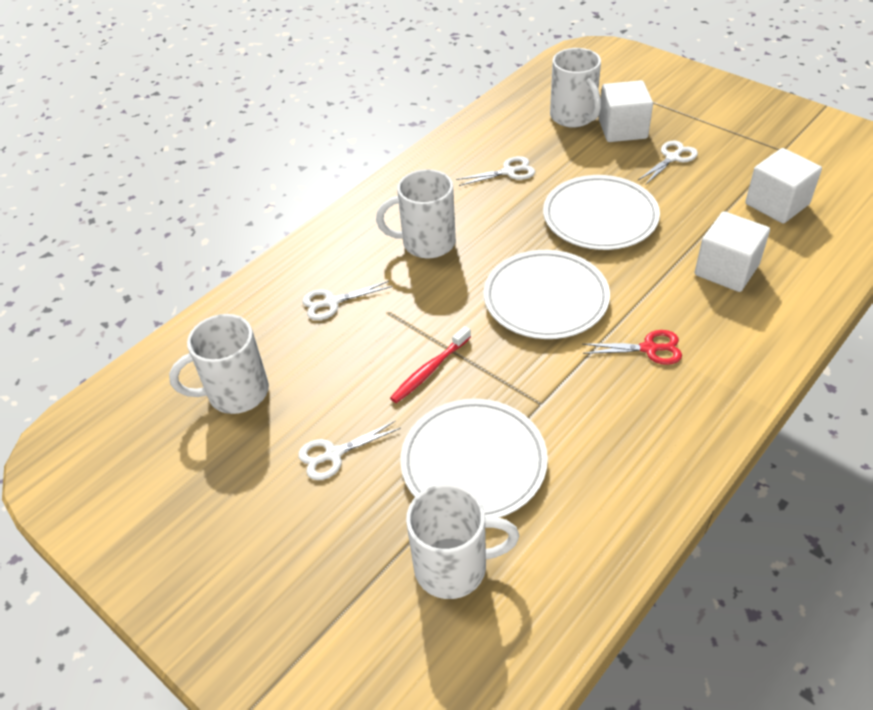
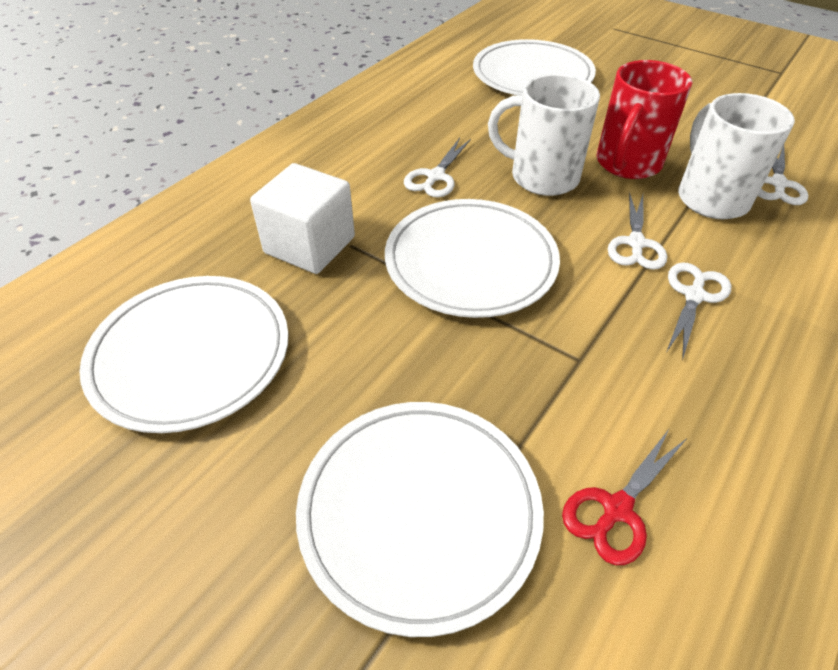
red mug: none = 0 -> [597,60,693,179] = 1
red toothbrush: [390,326,471,403] = 1 -> none = 0
white cube: [599,80,653,142] [694,211,770,292] [745,148,822,223] = 3 -> [250,163,355,274] = 1
white mug: [169,314,269,414] [376,169,456,259] [406,484,519,599] [550,48,601,128] = 4 -> [488,74,600,196] [678,93,795,219] = 2
white plate: [400,398,548,518] [484,250,610,339] [543,175,660,250] = 3 -> [79,276,289,433] [296,402,544,637] [385,199,560,318] [473,39,596,96] = 4

